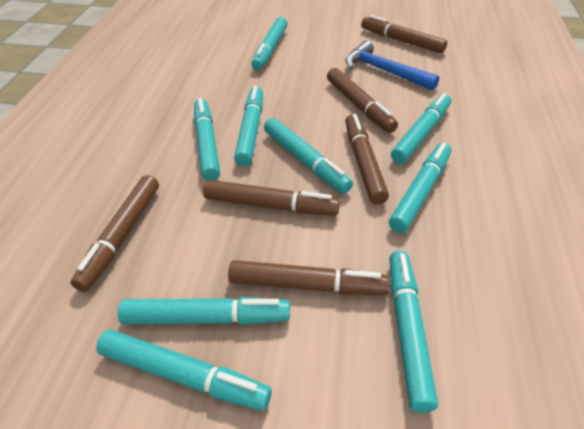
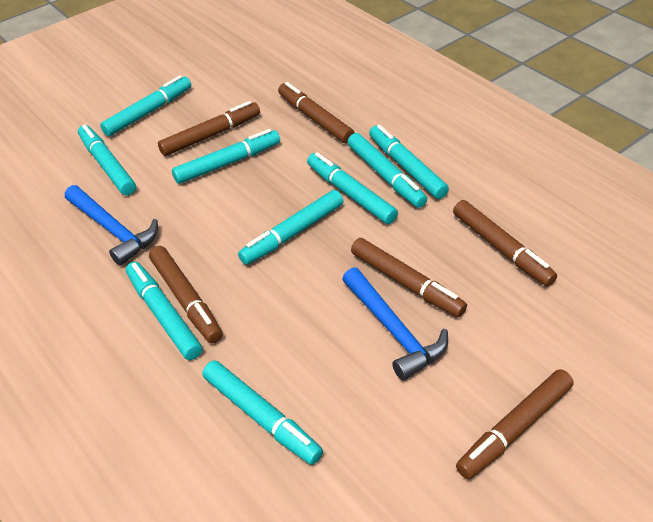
blue hammer: [345,40,439,91] = 1 -> [65,185,158,266] [342,267,448,381] = 2

